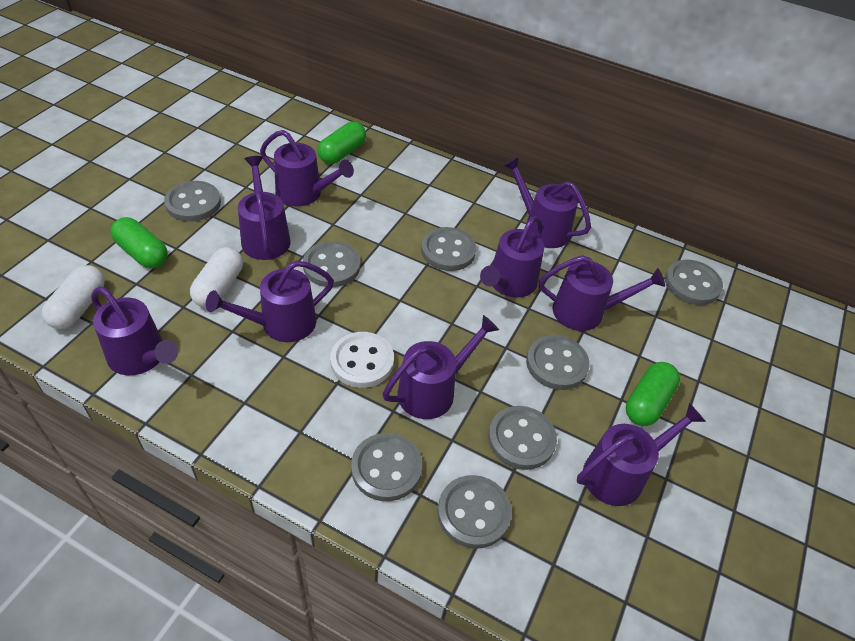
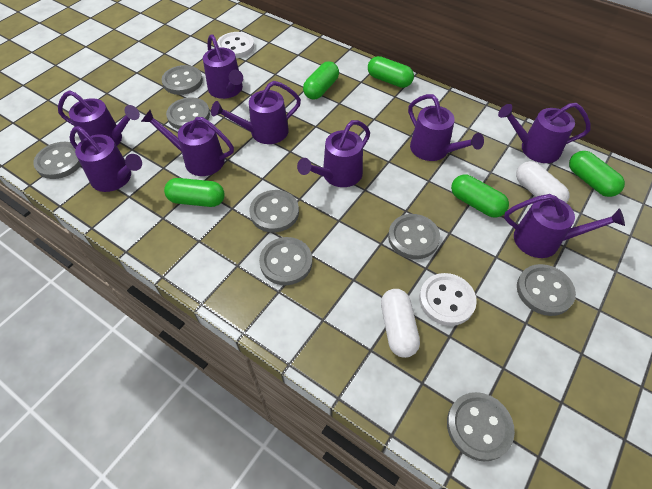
green capsule: [111,217,168,269] [318,122,366,164] [626,362,680,426] = 3 -> [164,178,225,207] [303,61,339,100] [368,56,414,88] [451,175,509,218] [569,151,625,197] = 5
white button: [330,332,394,388] = 1 -> [217,32,254,58] [419,273,477,326] = 2

